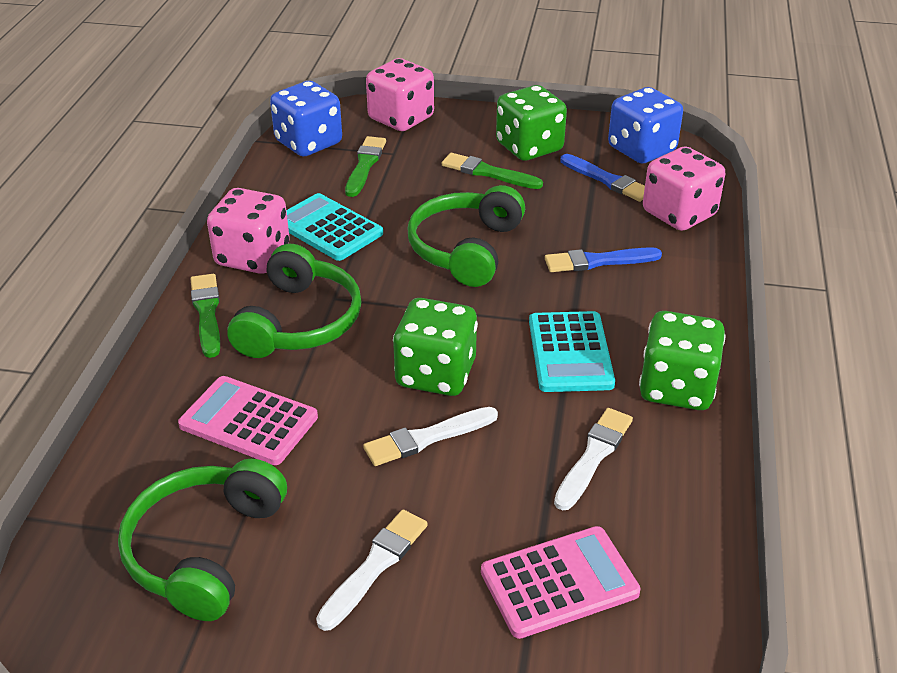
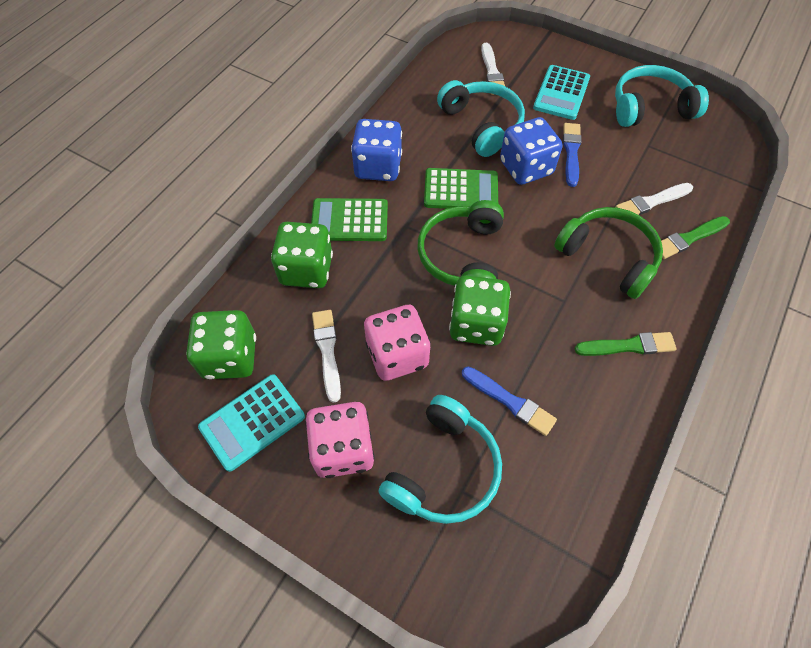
green brush: [191,274,220,358] [345,136,386,197] [442,153,543,189] = 3 -> [575,332,677,356] [661,216,730,259] = 2
green calculator: none = 0 -> [311,198,388,241] [424,168,498,209] = 2
green headphones: [118,459,287,621] [227,244,361,358] [408,185,525,287] = 3 -> [418,200,504,286] [554,207,663,299] = 2
pink calculator: [178,376,318,465] [481,526,641,639] = 2 -> none = 0
pink dice: [207,188,290,274] [366,58,434,131] [643,146,725,231] = 3 -> [305,402,375,478] [364,305,431,381] = 2
turquoise headphones: none = 0 -> [378,395,502,524] [437,80,525,157] [615,65,709,127] = 3

